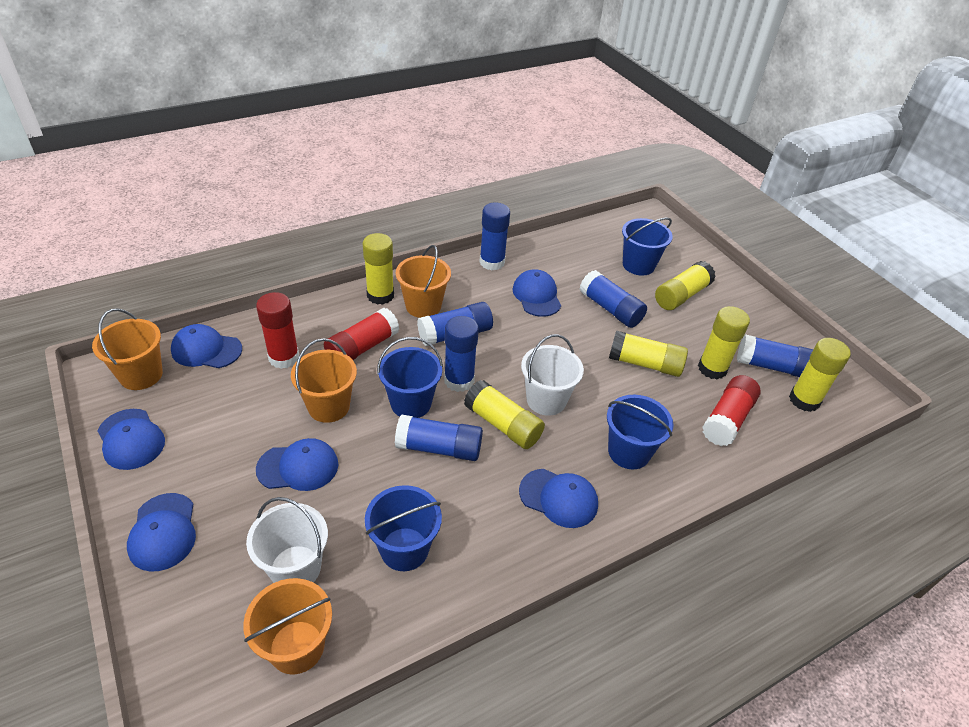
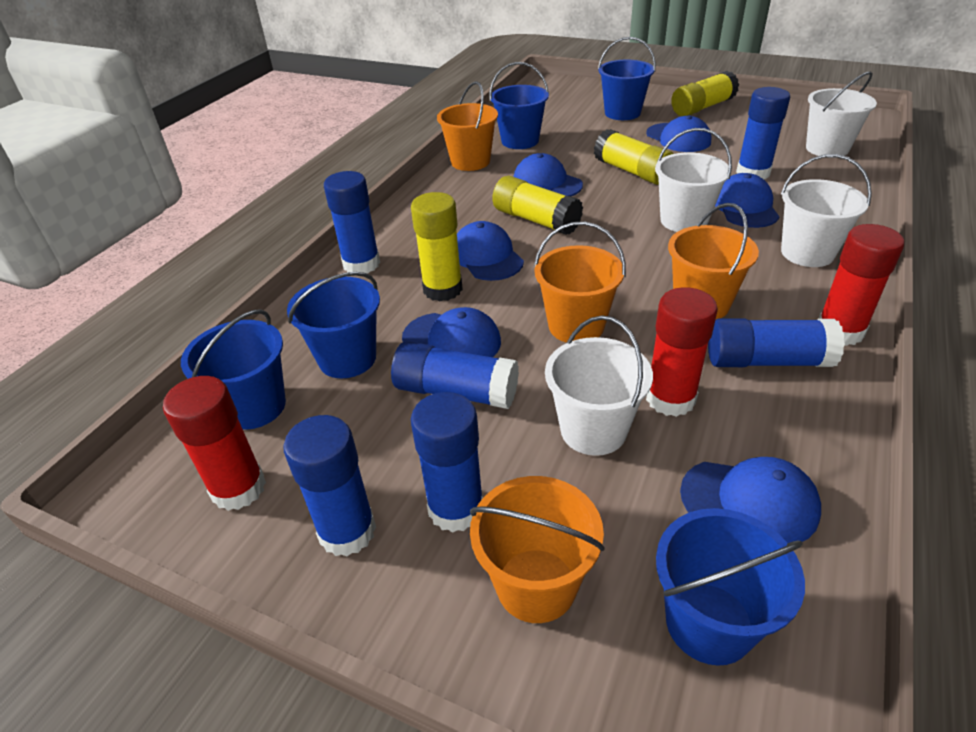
blue bucket: [365,485,442,571] [377,337,443,418] [607,395,674,469] [622,218,673,276] = 4 -> [181,309,286,430] [287,272,380,378] [490,62,549,149] [598,37,656,120] [656,508,805,666] = 5
white bucket: [246,497,328,583] [521,334,584,416] = 2 -> [545,315,653,456] [655,128,732,232] [781,154,872,267] [806,71,877,158] = 4
yellow glue stick: [363,233,394,305] [464,380,545,449] [609,331,688,377] [655,261,716,310] [698,306,750,379] [789,338,851,412] = 6 -> [411,192,463,301] [492,176,583,235] [594,129,673,185] [671,71,739,116] = 4

